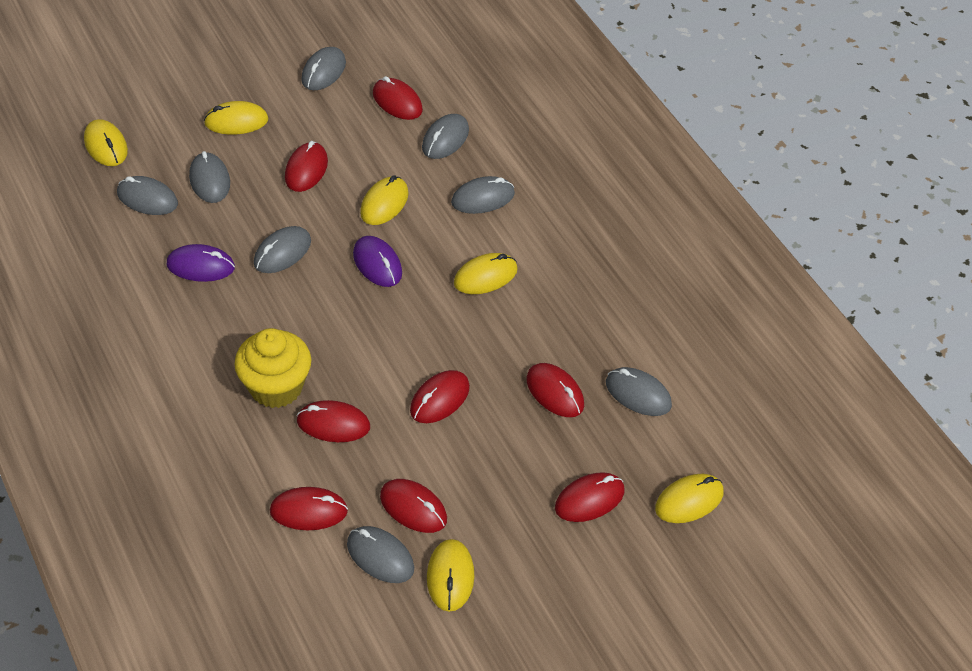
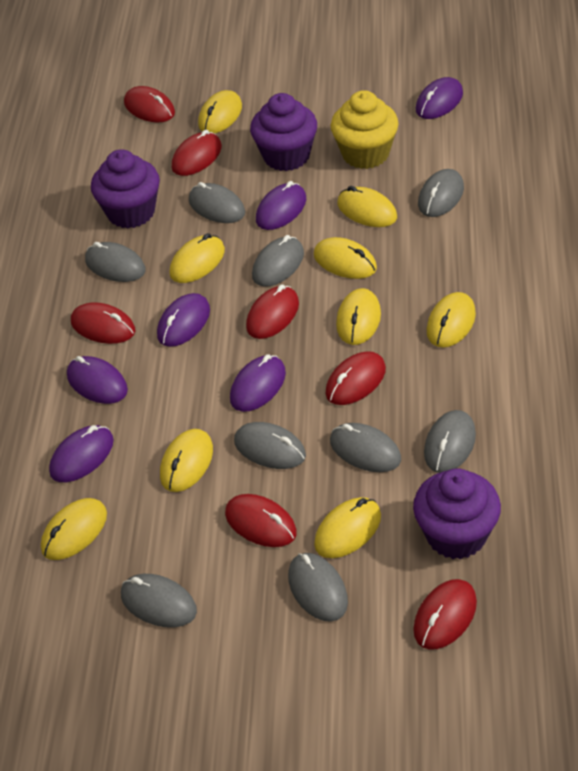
grey mouse: [117,176,178,215] [189,151,230,203] [254,226,311,273] [301,47,346,90] [347,526,414,583] [422,114,469,159] [451,176,515,214] [606,367,672,416] = 8 -> [85,242,146,282] [121,574,197,628] [189,182,245,223] [234,422,306,469] [252,235,304,287] [288,553,348,622] [330,423,401,472] [418,169,464,217] [424,410,476,473] = 9
purple cupcake: none = 0 -> [91,149,160,228] [250,93,317,171] [413,468,501,559] = 3
purple mouse: [167,244,235,282] [353,236,402,287] = 2 -> [49,425,114,482] [67,356,128,404] [157,293,210,347] [230,354,286,412] [256,181,306,230] [416,77,463,119] = 6
red mouse: [270,487,348,530] [285,141,328,192] [296,400,370,442] [373,76,423,120] [380,479,447,533] [410,370,470,423] [526,363,584,417] [555,472,625,522] = 8 -> [71,302,135,344] [124,86,175,122] [172,130,222,176] [225,494,297,547] [246,284,299,339] [325,351,386,405] [413,579,477,650] = 7
yellow mouse: [84,119,128,166] [204,101,269,135] [360,175,409,225] [427,539,474,612] [454,253,518,294] [655,474,724,523] = 6 -> [41,498,107,560] [160,429,213,492] [169,233,225,283] [198,90,242,133] [314,237,377,279] [314,497,381,558] [336,288,381,345] [337,186,397,227] [427,292,476,348] = 9

